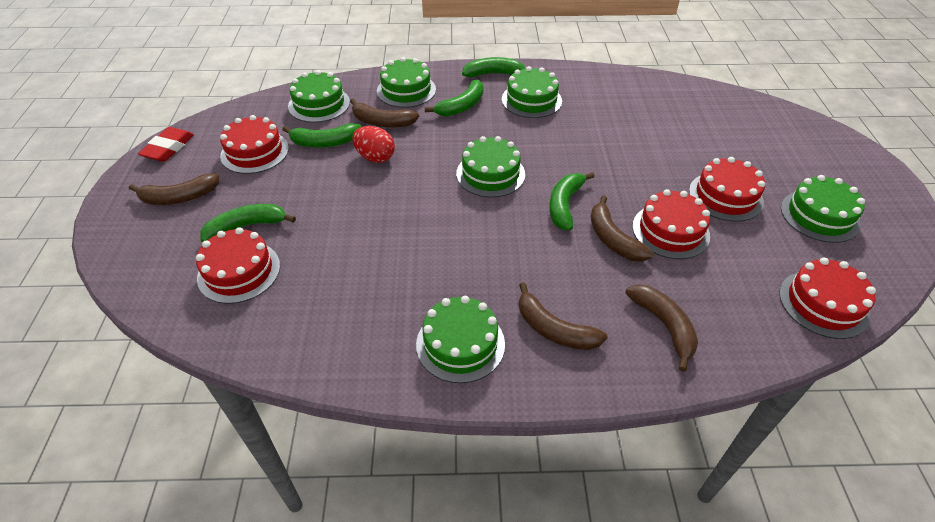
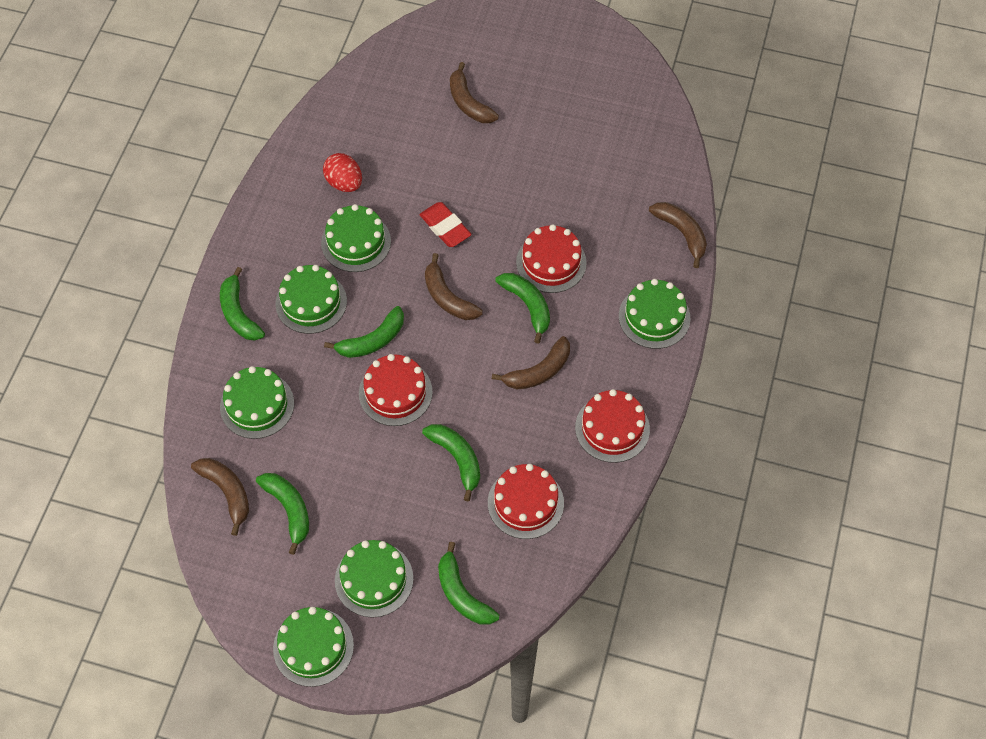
green banana: [200,204,296,242] [282,123,361,148] [425,79,484,117] [462,57,525,77] [549,172,595,230] = 5 -> [220,267,265,341] [256,473,309,555] [324,306,404,358] [422,424,480,502] [438,542,499,625] [495,273,550,344] = 6
red cake: [196,227,280,304] [220,115,289,174] [632,189,710,259] [689,157,765,222] [779,258,876,339] = 5 -> [359,354,433,426] [488,464,564,539] [516,224,587,293] [575,389,650,463] = 4

